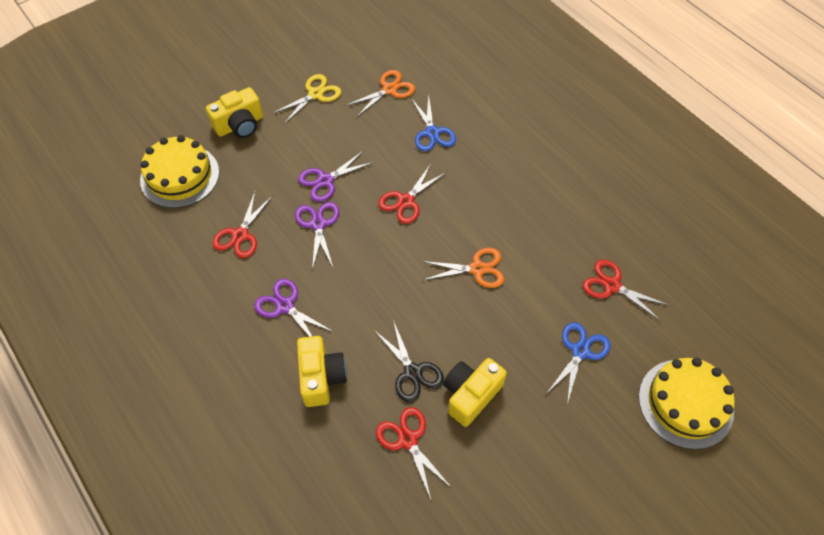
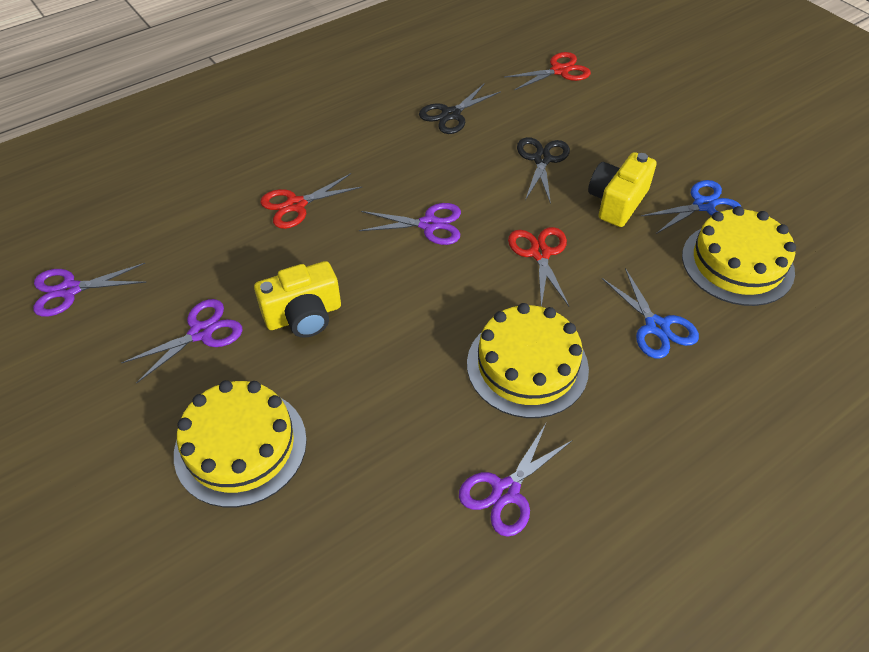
black scissors: [374,320,444,402] = 1 -> [419,83,501,134] [517,137,570,204] = 2
orange scissors: [345,70,415,117] [421,248,504,288] = 2 -> none = 0
purple scissors: [254,279,334,337] [295,202,339,270] [298,150,374,202] = 3 -> [33,263,146,317] [121,299,243,384] [359,203,461,245] [459,424,573,537] = 4
red scissors: [212,192,272,258] [376,407,452,499] [378,164,446,224] [583,260,668,321] = 4 -> [260,173,362,229] [504,52,591,90] [508,227,569,307] = 3
yellow cake: [140,135,219,208] [639,358,735,449] = 2 -> [174,380,307,507] [467,303,589,418] [682,206,796,306] = 3
yellow camera: [206,87,263,138] [297,336,347,407] [443,358,507,427] = 3 -> [254,261,341,338] [588,152,656,227] = 2
yellow scissors: [272,74,341,124] = 1 -> none = 0

